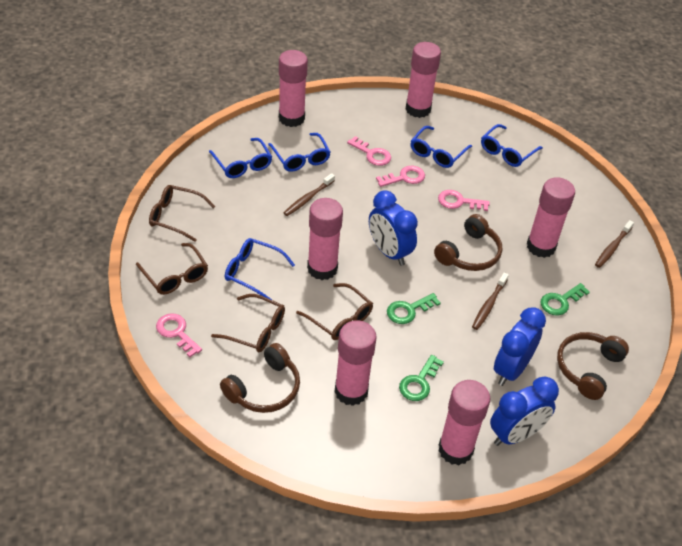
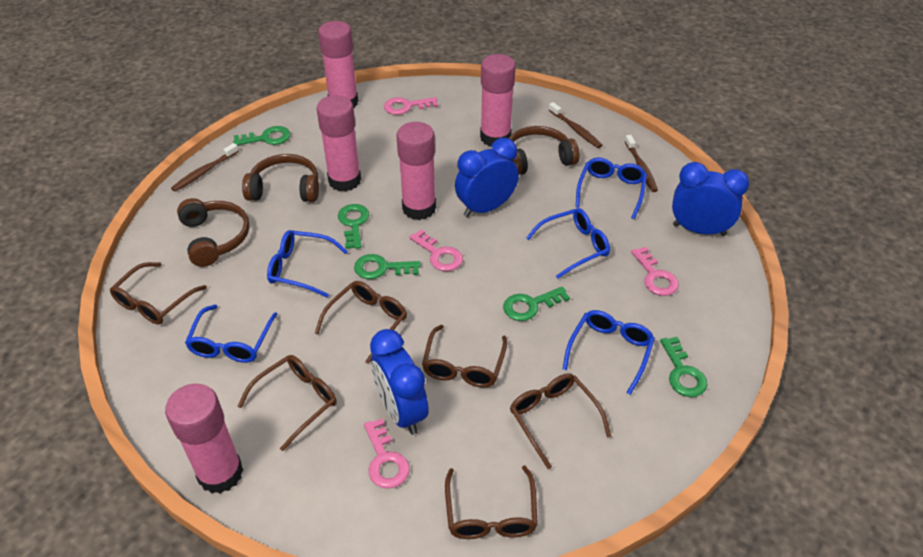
brown glasses: [136,243,208,295] [149,185,215,242] [211,294,285,353] [296,283,373,340] = 4 -> [110,262,207,325] [237,355,337,451] [315,281,407,364] [422,325,507,387] [445,466,538,539] [510,373,611,469] = 6
green key: [387,293,441,324] [399,355,444,401] [541,283,590,316] = 3 -> [233,126,290,145] [338,204,369,249] [354,254,420,279] [503,286,570,321] [660,337,708,397] = 5
pink glue stick: [279,50,308,127] [307,198,343,280] [335,320,377,406] [406,42,441,118] [438,380,490,465] [527,177,575,258] = 6 -> [165,384,243,494] [317,95,361,192] [318,21,358,108] [396,122,436,220] [480,54,516,146] = 5

